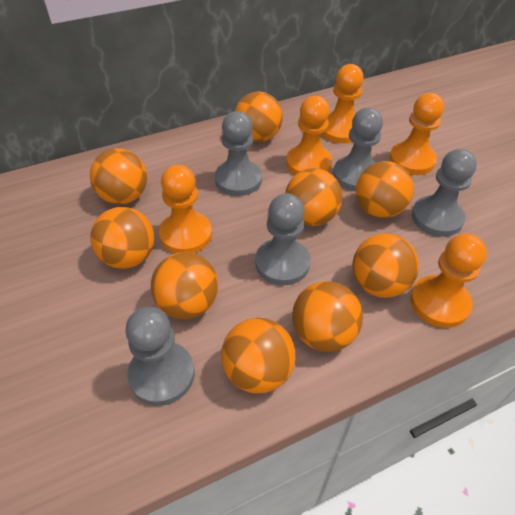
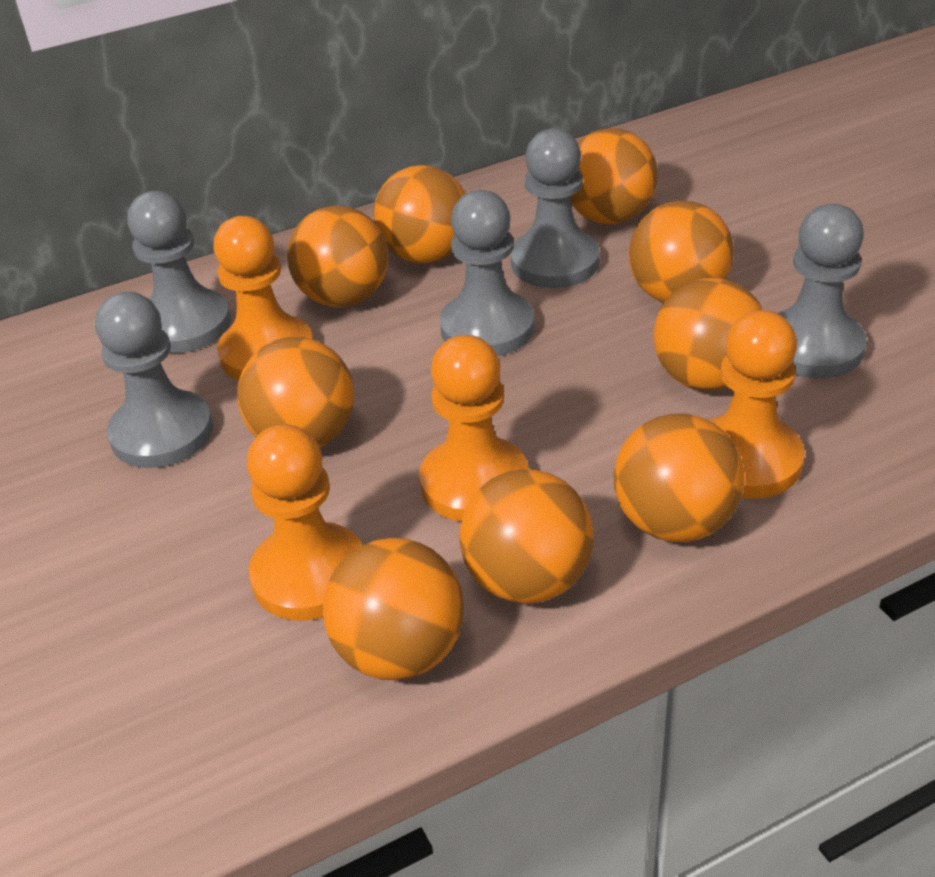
orange pawn: [159,165,212,253] [286,96,332,175] [321,64,364,143] [389,93,444,175] [410,234,487,328] = 5 -> [213,216,313,380] [247,424,362,620] [419,335,529,521] [709,310,804,499] = 4

